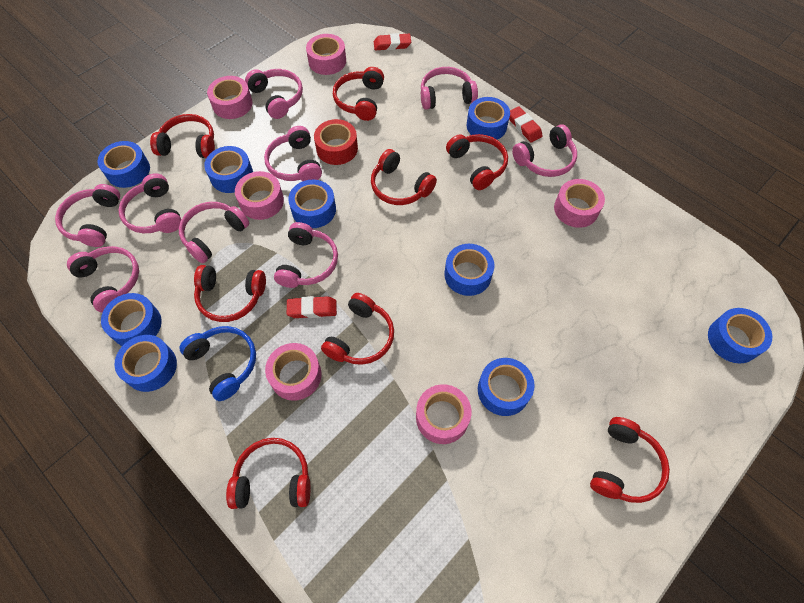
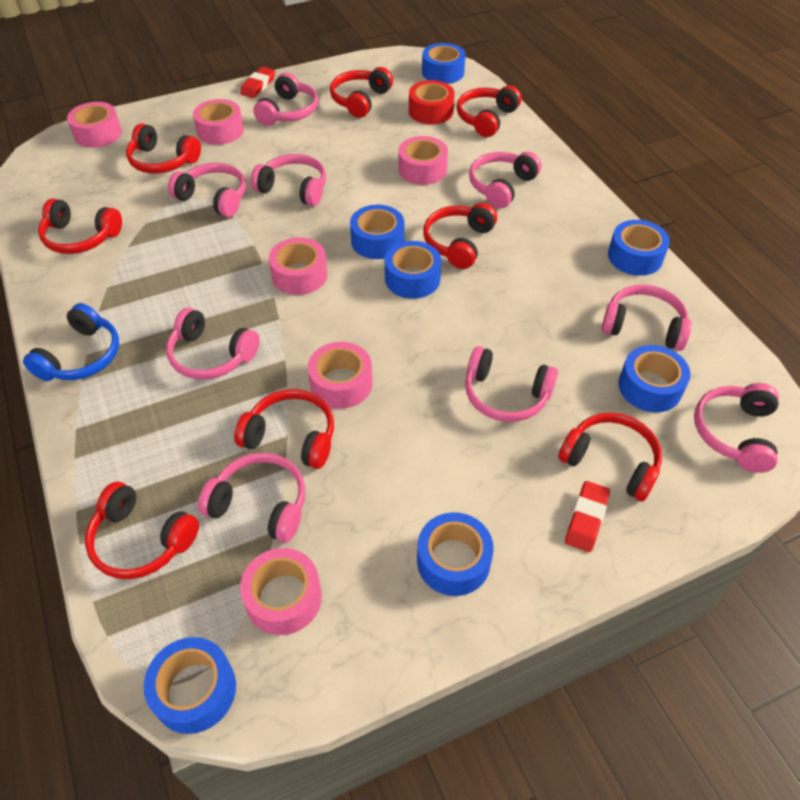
blue tape: [97,141,150,188] [101,293,162,346] [115,335,177,392] [204,146,253,193] [288,180,336,228] [444,244,494,296] [467,97,510,140] [478,358,535,416] [708,308,772,363] = 9 -> [144,637,236,734] [350,205,404,259] [385,241,441,299] [417,512,494,596] [422,43,465,84] [608,220,670,276] [618,345,691,412] = 7
red eraser: [287,296,337,318] [374,33,411,51] [509,106,543,142] = 3 -> [240,67,275,98] [565,481,610,552] = 2

